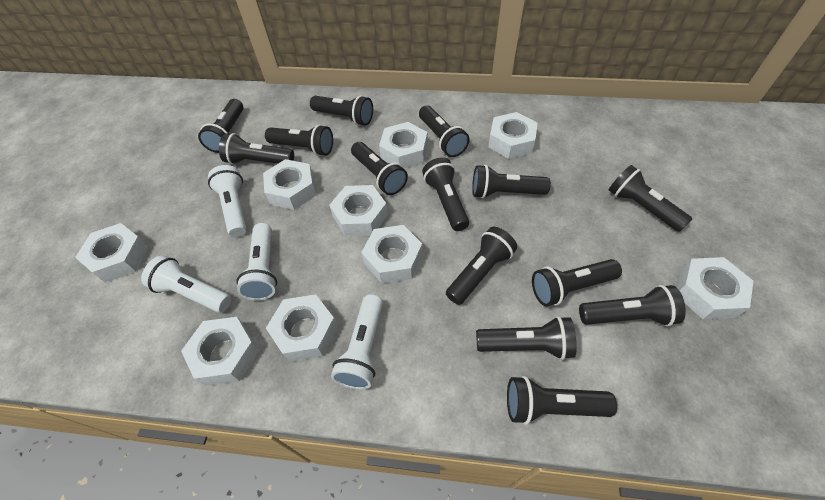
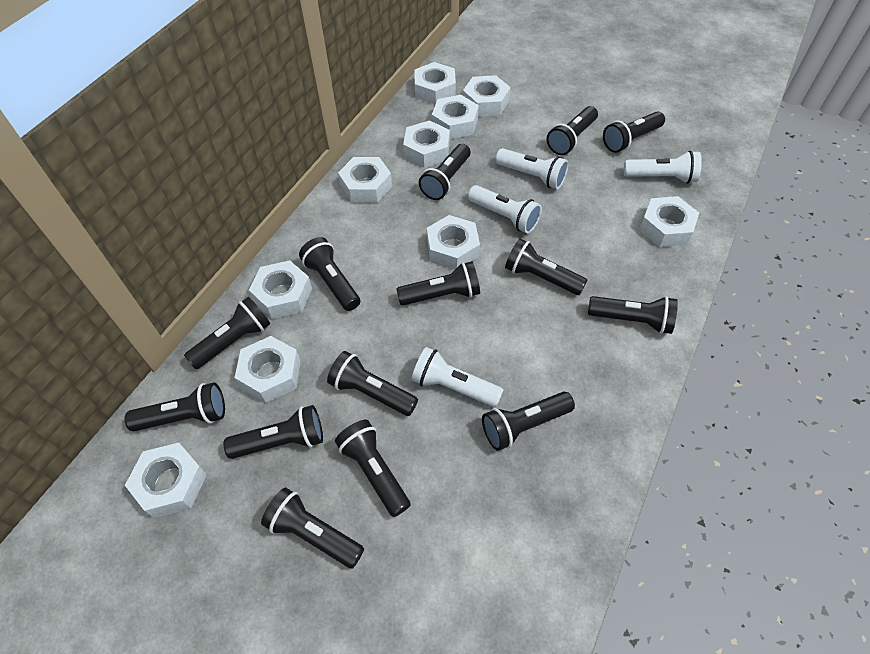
white nut: [75,223,149,283] [181,317,259,386] [263,159,316,210] [266,294,338,362] [329,185,388,236] [361,225,423,284] [379,122,428,169] [488,112,538,159] [677,257,753,319] = 9 -> [125,443,207,518] [235,336,301,403] [249,260,312,319] [338,157,392,203] [403,120,450,168] [414,62,456,105] [427,215,480,270] [432,95,479,139] [463,75,511,117] [639,196,699,247] = 10

